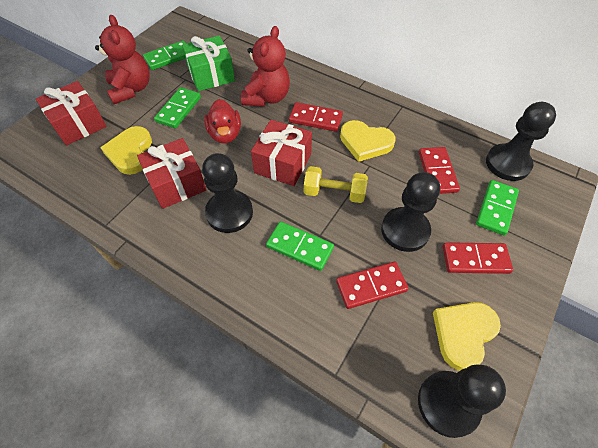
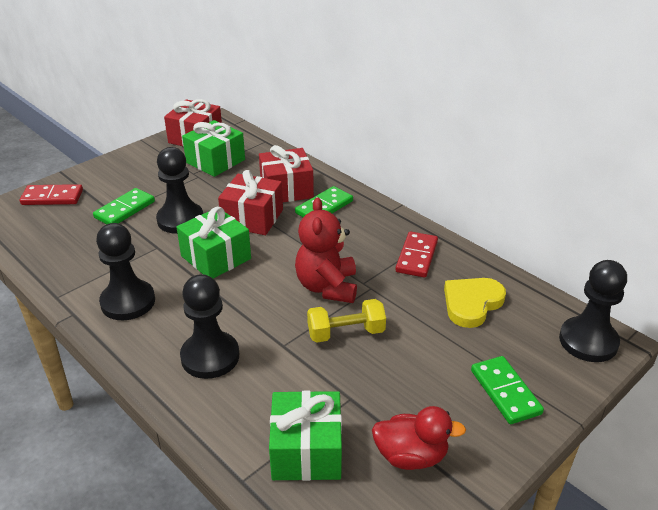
green domino: [143,41,186,70] [154,87,201,128] [266,221,334,271] [476,180,519,235] = 4 -> [93,188,155,224] [295,186,353,217] [471,356,544,424] = 3
green gift: [182,36,235,91] = 1 -> [177,207,251,279] [182,120,245,177] [269,391,342,481] = 3
red domino: [289,102,343,132] [336,262,409,309] [419,147,460,194] [443,242,513,274] = 4 -> [20,184,83,205] [395,231,438,277] = 2
red teddy bear: [95,15,150,104] [241,26,290,107] = 2 -> [295,197,357,303] = 1
yellow heart: [100,126,152,175] [340,120,396,162] [433,302,501,371] = 3 -> [444,278,506,328] = 1

